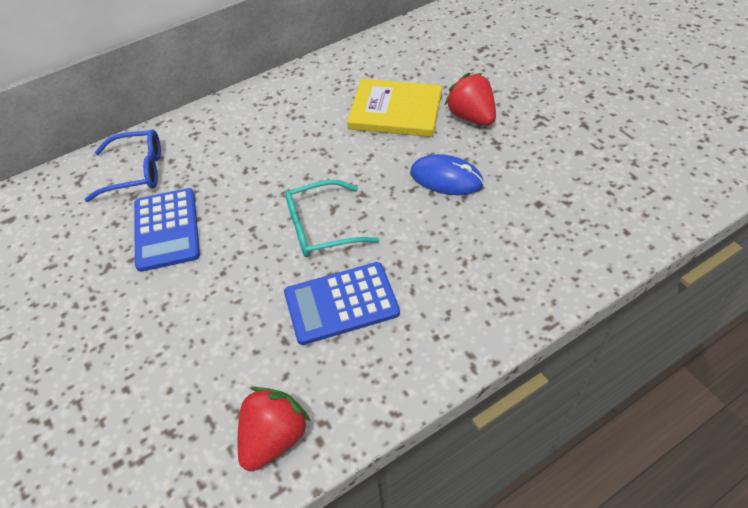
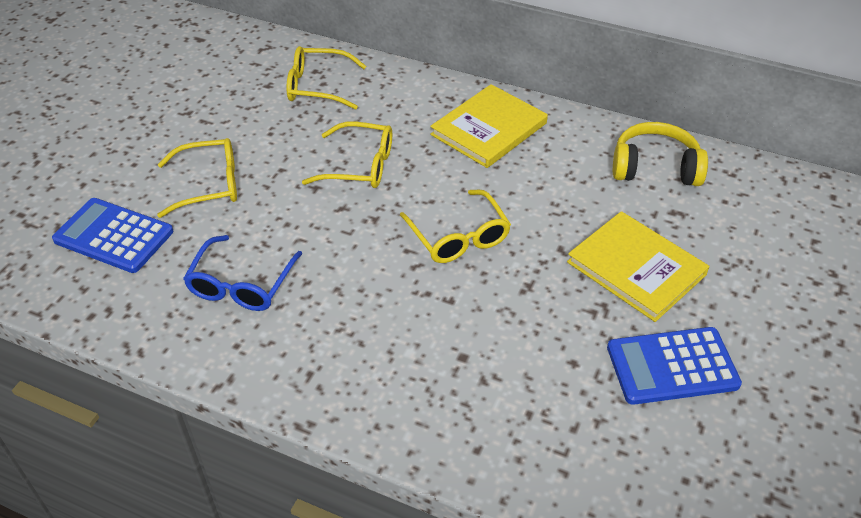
blue mouse: [410,154,484,195] = 1 -> none = 0
red strawberry: [238,387,311,471] [445,73,496,126] = 2 -> none = 0
turquoise glasses: [285,180,380,257] = 1 -> none = 0
yellow book: [347,79,442,137] = 1 -> [430,84,548,168] [567,211,710,322] = 2
yellow glasses: none = 0 -> [157,138,237,218] [287,46,366,110] [302,122,392,188] [400,190,511,263] = 4
yellow headphones: none = 0 -> [613,122,708,186] = 1

